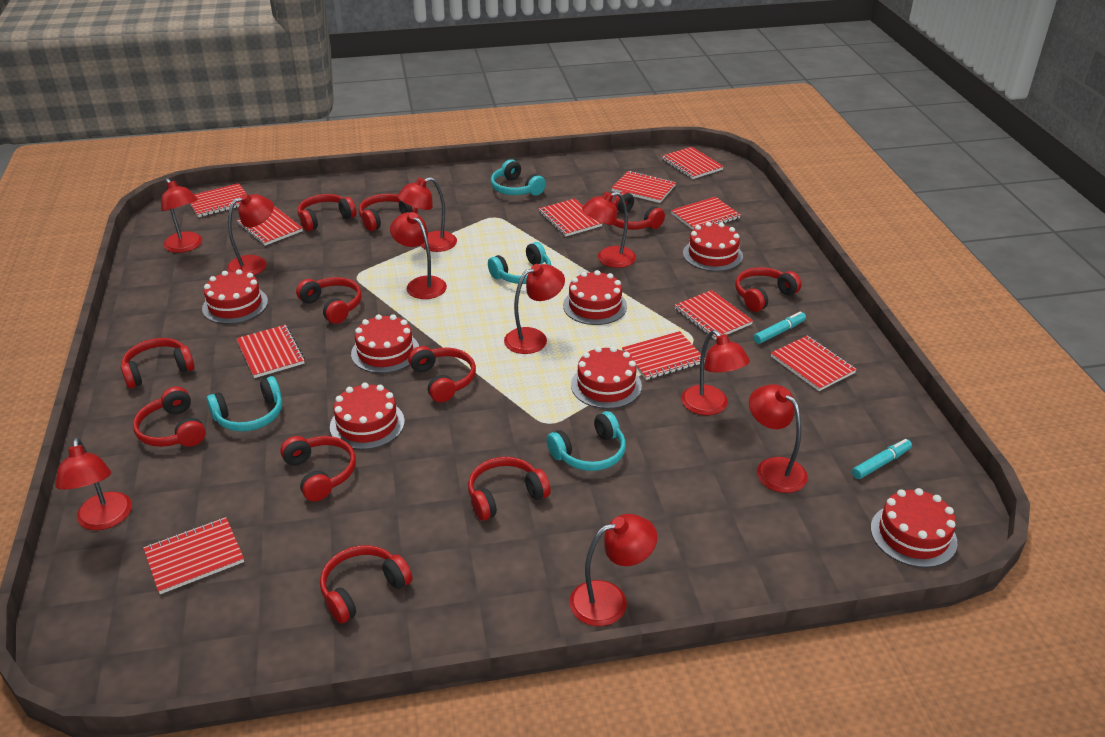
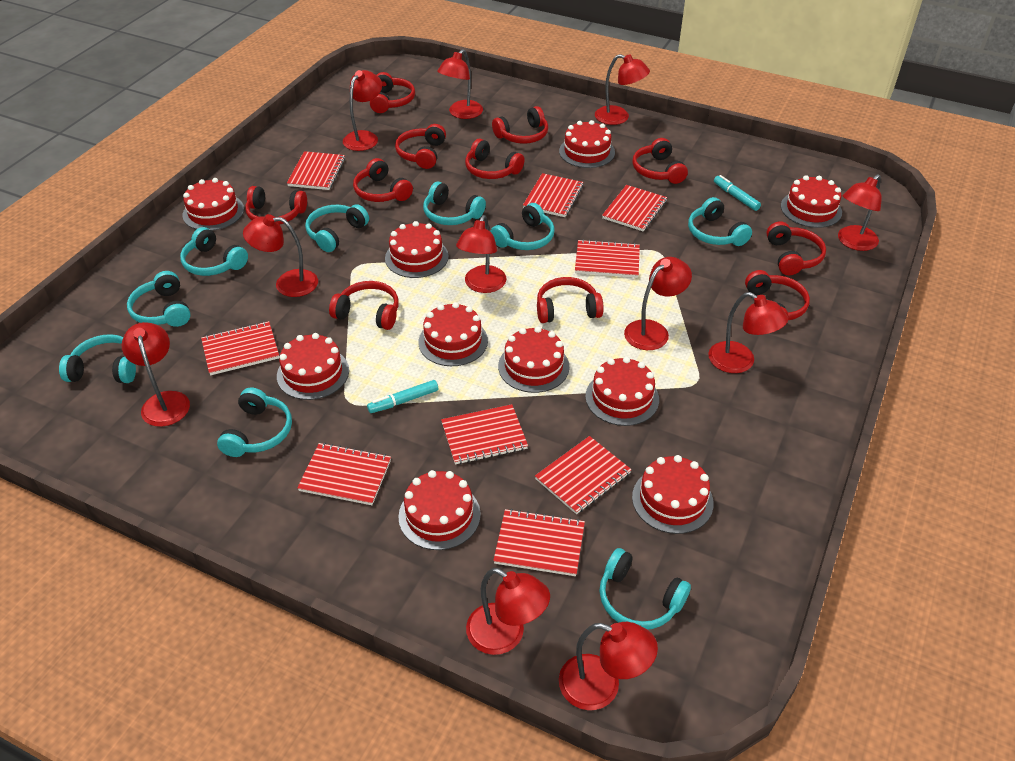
red cake: [202,269,268,324] [330,382,405,450] [351,314,419,373] [563,270,627,325] [571,346,642,409] [683,222,743,271] [871,488,957,568] = 7 -> [182,178,244,231] [277,333,349,400] [385,221,449,278] [398,470,481,550] [418,302,488,366] [498,326,569,393] [559,120,615,168] [585,357,659,426] [632,455,714,534] [781,175,842,228] = 10
red lamp: [55,438,132,530] [161,178,202,253] [227,193,274,276] [390,212,447,299] [397,177,457,252] [504,264,565,354] [570,514,657,626] [582,192,636,268] [681,330,750,415] [749,384,808,493] = 10 -> [121,322,190,427] [243,214,318,297] [343,70,382,151] [437,49,483,119] [456,215,507,293] [466,568,550,655] [559,622,658,710] [595,54,650,125] [624,257,692,350] [708,292,788,373] [838,174,882,251] = 11
red notebook: [143,517,244,594] [190,183,246,217] [236,325,305,378] [237,206,303,246] [539,199,602,237] [612,171,676,203] [622,331,705,380] [661,147,724,179] [671,197,741,230] [675,290,753,340] [771,335,857,391] = 11 -> [201,321,279,375] [287,151,345,190] [297,443,391,505] [441,404,528,465] [493,509,585,576] [523,173,583,217] [535,436,632,514] [575,239,640,278] [602,185,667,231] = 9
turquoise headphones: [207,376,282,431] [488,242,551,284] [491,159,546,196] [547,411,626,471] = 4 -> [59,334,136,383] [127,271,191,327] [180,227,248,276] [217,388,292,457] [305,204,369,252] [423,182,486,225] [490,203,555,250] [599,548,691,630] [688,197,752,246] = 9

